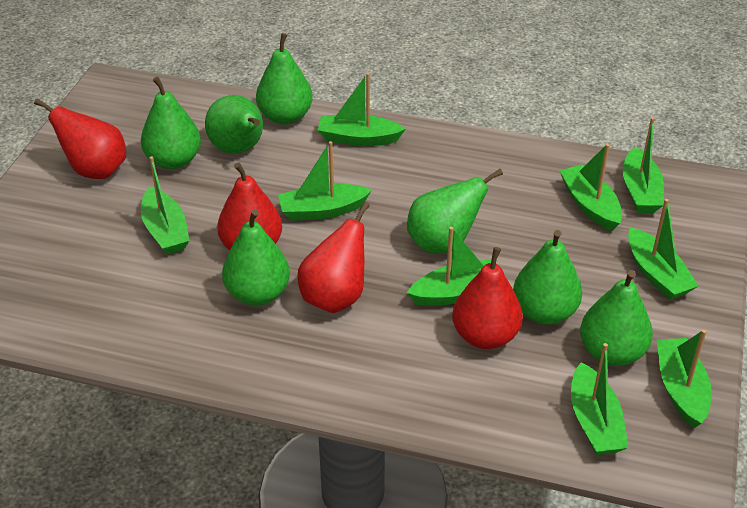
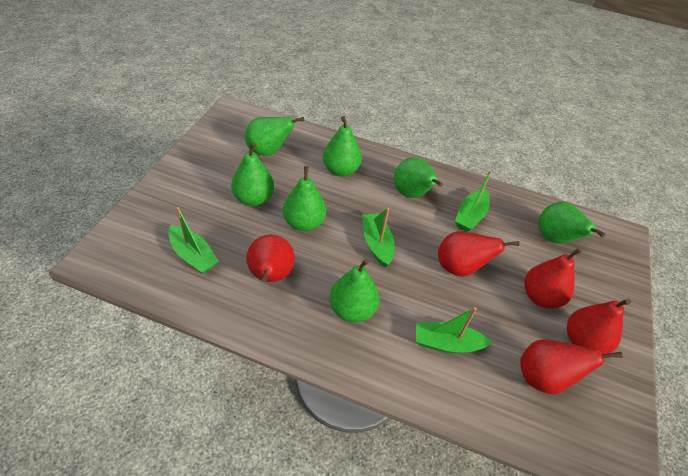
green boat: [141,156,190,255] [278,141,372,221] [318,73,405,146] [407,227,497,306] [560,144,622,231] [571,343,629,455] [623,117,664,213] [628,199,698,300] [657,330,712,428] = 9 -> [168,207,219,274] [362,208,395,267] [416,307,492,353] [455,170,492,232] = 4
red pear: [34,99,126,179] [217,162,282,250] [297,202,370,313] [452,247,523,349] = 4 -> [246,235,295,282] [438,231,519,277] [520,339,623,394] [524,248,582,308] [567,299,631,354] = 5

